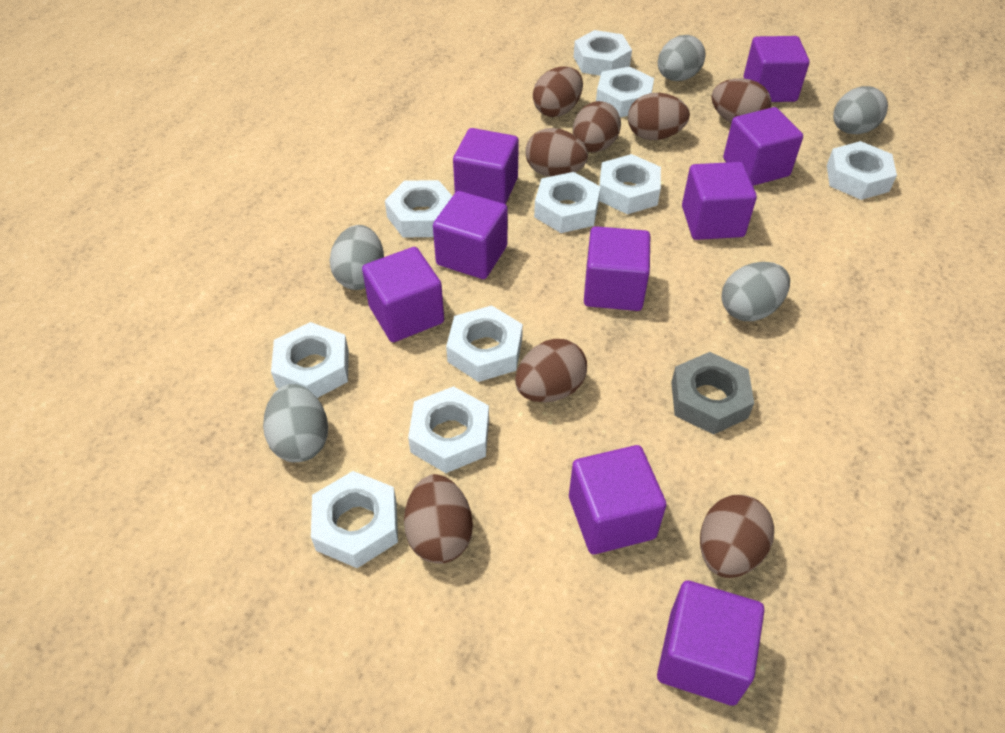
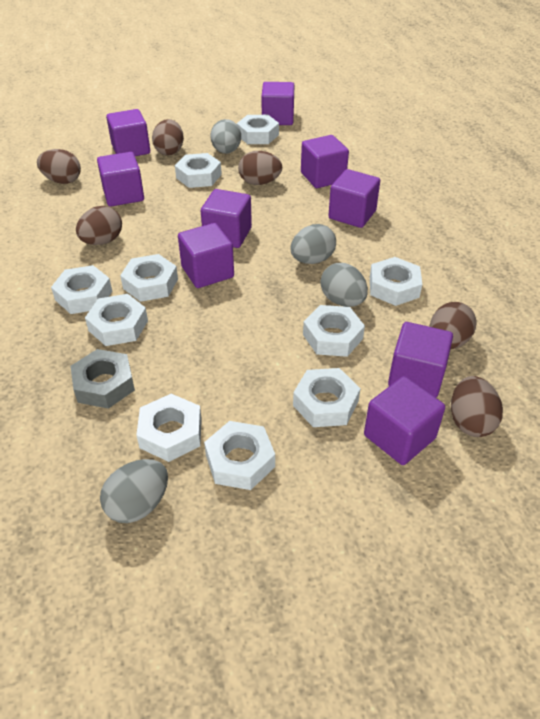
brown egg: [404,474,473,564] [515,339,587,402] [525,128,588,177] [533,67,583,117] [573,101,621,153] [628,93,690,140] [700,495,774,578] [711,78,771,123] = 8 -> [37,149,81,184] [76,206,122,245] [152,119,184,156] [238,151,282,185] [429,302,476,349] [451,376,503,437] = 6
grey egg: [263,384,328,462] [329,225,384,290] [658,35,705,81] [722,262,790,321] [833,86,888,134] = 5 -> [100,459,168,523] [210,119,241,154] [290,224,336,264] [320,263,368,307] = 4

